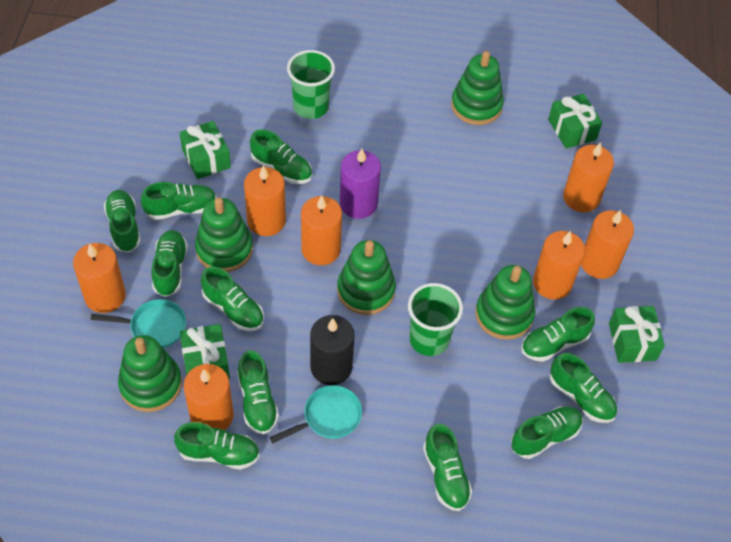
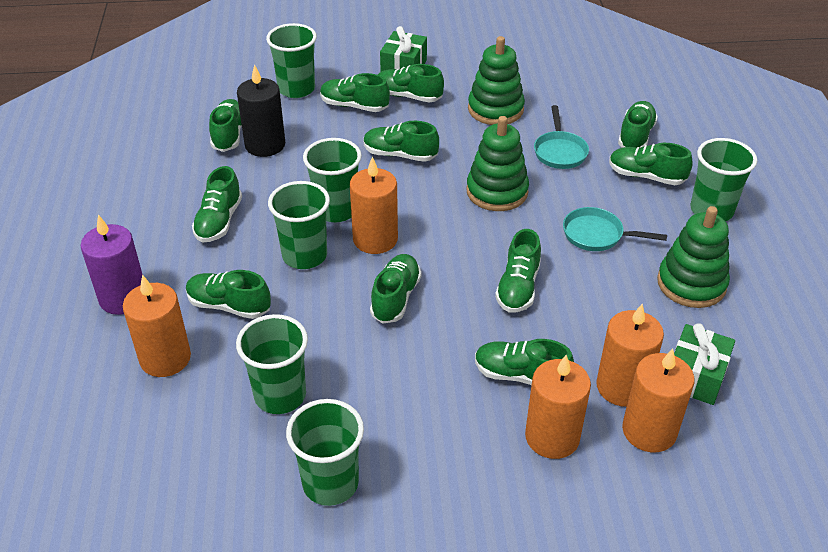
green cup: [287,50,335,119] [408,283,463,356] = 2 -> [236,314,308,414] [266,23,317,98] [268,181,330,269] [286,399,364,506] [303,138,362,223] [690,138,757,221] = 6
green gift: [180,121,231,179] [180,324,230,379] [548,94,602,149] [609,306,665,363] = 4 -> [380,26,427,71] [674,323,735,405] = 2
green stacking toy: [118,335,182,412] [195,197,253,272] [337,240,396,315] [451,51,504,125] [475,265,535,340] = 5 -> [466,116,529,211] [468,36,525,125] [657,206,730,308] = 3
orange candle: [73,243,126,313] [183,364,234,430] [244,166,286,236] [301,196,342,265] [533,231,585,300] [563,142,614,212] [581,210,634,279] = 7 -> [123,275,191,377] [350,156,398,254] [525,355,591,459] [596,304,664,407] [622,348,695,453] = 5

